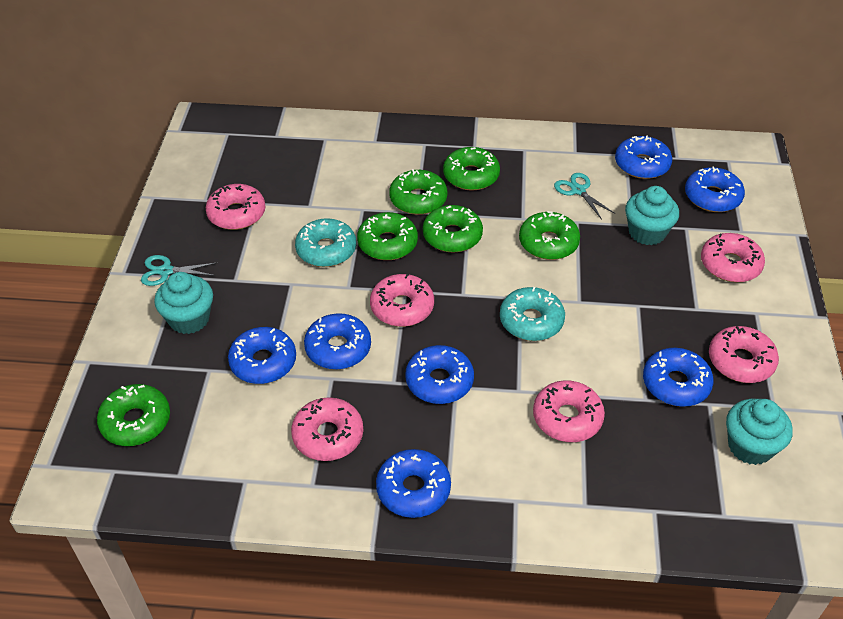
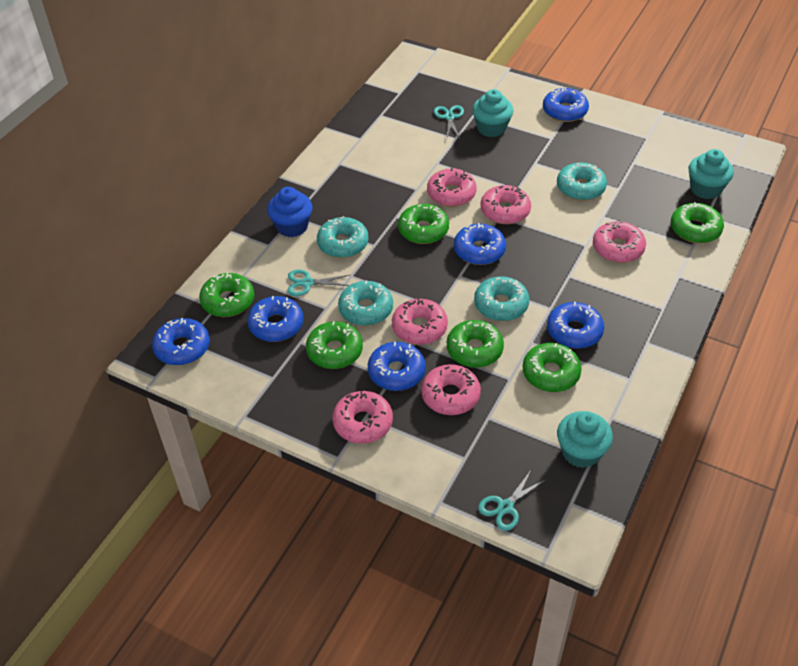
blue cupcake: none = 0 -> [267,187,312,237] = 1
blue donut: [228,327,296,384] [304,313,371,370] [376,449,451,518] [405,345,474,404] [615,135,672,179] [643,348,714,407] [685,167,745,212] = 7 -> [152,318,210,365] [247,296,303,342] [368,342,426,391] [454,223,506,265] [543,87,589,122] [547,302,604,349] = 6
turquoise donut: [295,218,356,267] [500,287,565,341] = 2 -> [317,216,369,258] [338,280,393,326] [474,276,529,321] [557,163,607,201] = 4
turquoise scissors: [141,255,217,286] [554,173,616,220] = 2 -> [287,269,350,296] [434,105,464,139] [478,469,547,531] = 3

